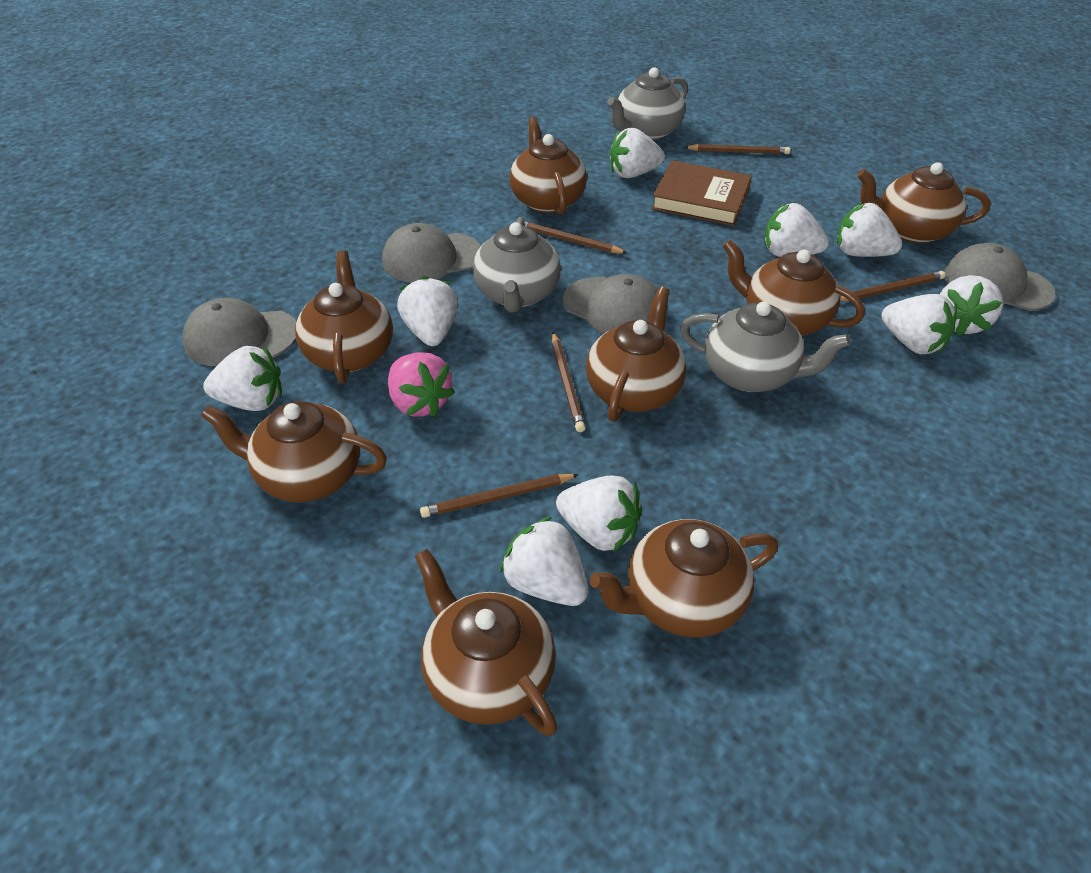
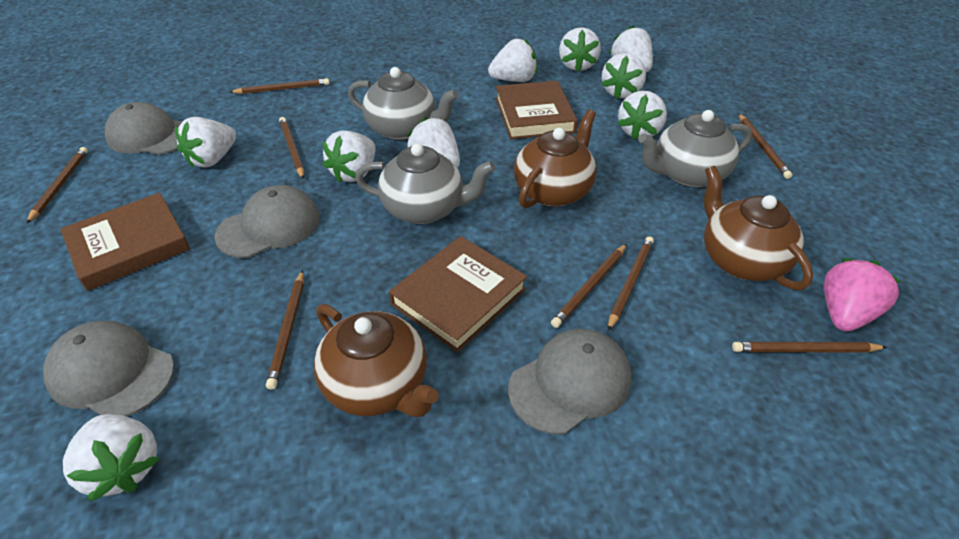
brown book: [651,160,752,226] = 1 -> [61,193,190,291] [389,236,527,352] [496,80,578,139] = 3
brown pencil: [420,474,579,518] [524,221,627,254] [552,332,585,432] [685,144,791,154] [840,271,945,301] = 5 -> [26,147,88,224] [230,78,330,94] [266,270,304,390] [279,117,304,179] [551,244,627,328] [608,236,654,331] [732,342,887,353] [739,114,792,179] = 8
brown teapot: [201,401,387,502] [295,250,393,384] [415,549,558,736] [509,117,587,215] [586,287,686,422] [590,519,778,637] [723,240,865,336] [857,162,991,243] = 8 -> [314,304,439,417] [514,110,597,208] [704,166,813,290] = 3

